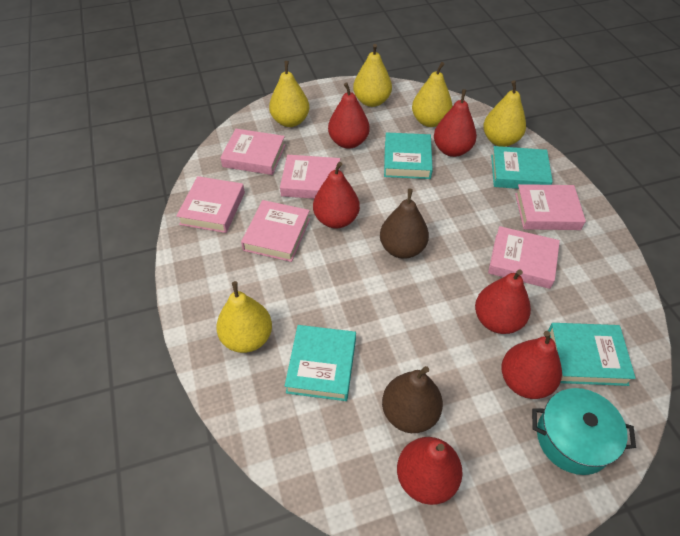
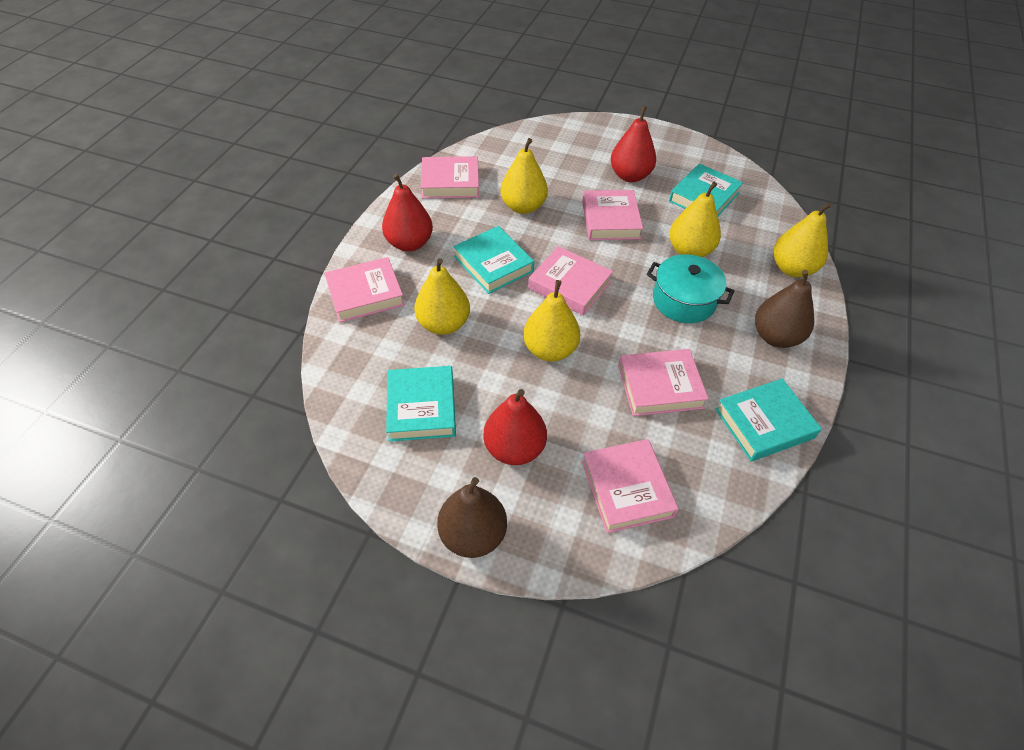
red pear: [313,162,360,229] [328,83,370,149] [397,437,463,505] [434,89,477,157] [475,269,531,334] [501,331,562,399] = 6 -> [382,174,433,251] [483,389,547,465] [611,106,656,182] = 3

